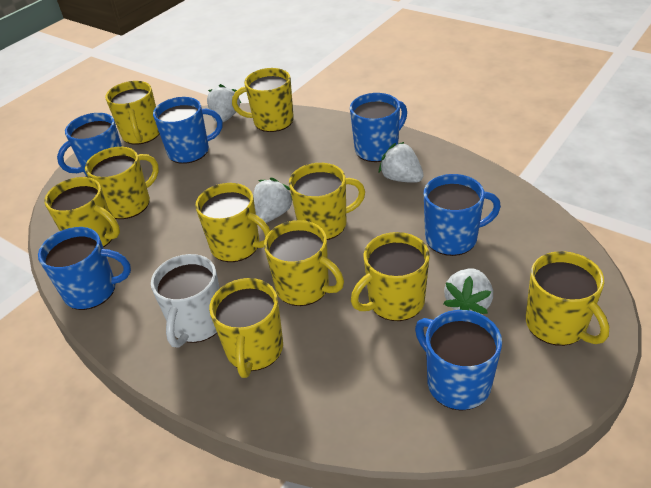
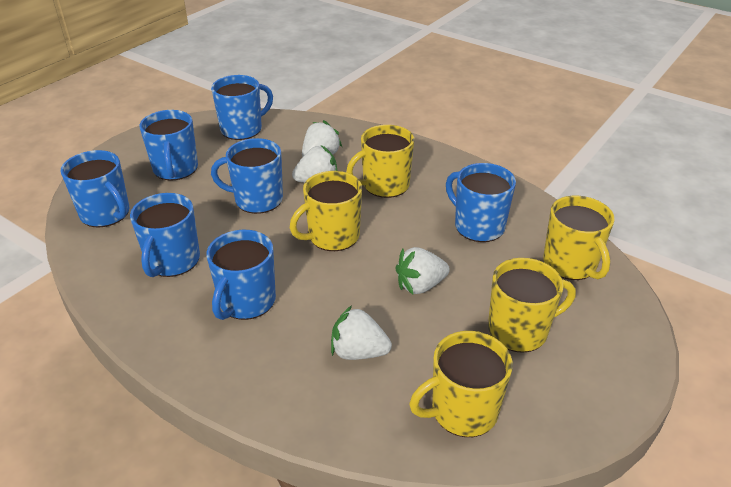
blue mug: [38,227,131,310] [57,113,122,177] [153,97,223,164] [350,93,407,162] [415,310,502,411] [424,174,501,256] = 6 -> [61,150,129,227] [130,193,200,277] [139,110,198,180] [207,230,276,320] [211,75,273,140] [211,138,283,214] [446,163,516,242] = 7
white mug: [151,254,220,348] = 1 -> none = 0
yellow mug: [44,177,120,248] [85,147,159,219] [105,81,160,145] [195,183,270,262] [209,278,283,378] [232,68,294,132] [264,220,344,306] [289,163,365,240] [351,232,430,321] [526,251,609,346] = 10 -> [290,171,362,251] [346,125,414,198] [409,331,513,437] [488,258,576,353] [543,196,615,280] = 5

